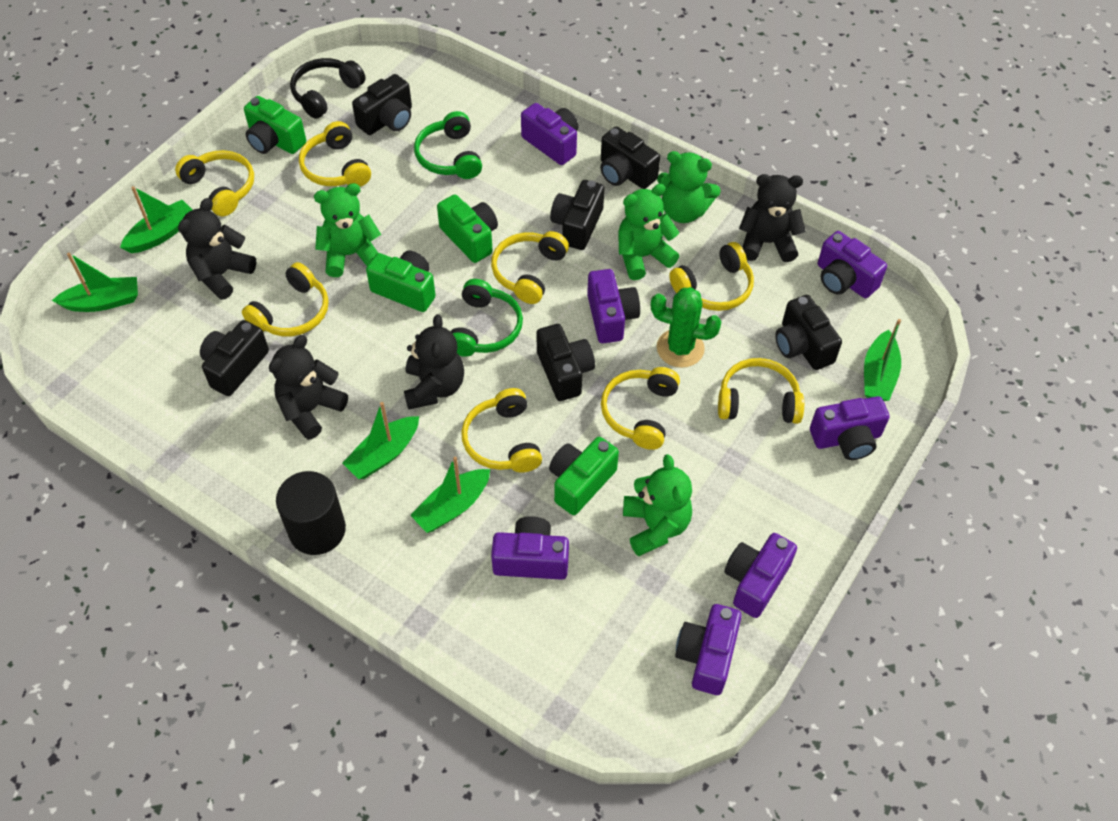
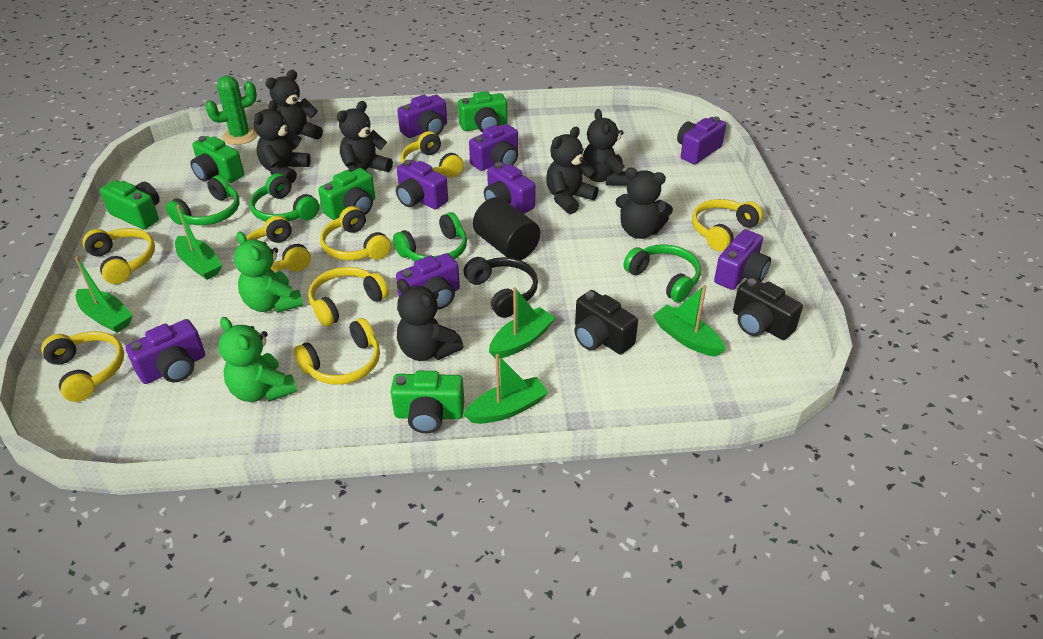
black camera: [200,320,269,396] [352,74,412,135] [536,324,595,401] [550,180,604,250] [600,126,660,189] [775,295,842,370] = 6 -> [574,290,638,355] [733,277,803,340] = 2
black teddy bear: [178,198,256,300] [269,335,348,440] [404,314,464,410] [739,174,806,262] = 4 -> [254,100,311,183] [265,70,323,150] [337,101,393,172] [397,279,464,361] [546,127,599,214] [583,109,629,186] [615,168,673,239] = 7
green camera: [244,96,306,154] [366,251,436,312] [437,194,498,263] [549,437,619,515] = 4 -> [100,180,160,229] [190,136,244,183] [318,168,375,220] [391,371,464,433] [458,91,507,132] = 5
green headphones: [414,111,482,179] [450,279,523,357] = 2 -> [166,175,240,225] [250,173,320,221] [393,212,467,261] [623,244,701,302] = 4
green teddy bear: [314,183,381,277] [618,184,679,280] [623,454,692,557] [657,151,721,223] = 4 -> [219,317,297,402] [234,231,303,313] = 2
purple camera: [491,516,569,580] [521,103,578,165] [587,269,640,343] [675,604,742,695] [724,533,797,618] [810,396,890,460] [818,231,887,298] = 7 -> [126,319,205,384] [396,160,448,210] [396,253,460,310] [397,95,447,138] [469,124,518,171] [484,162,535,214] [677,117,726,164] [714,229,771,290] = 8

